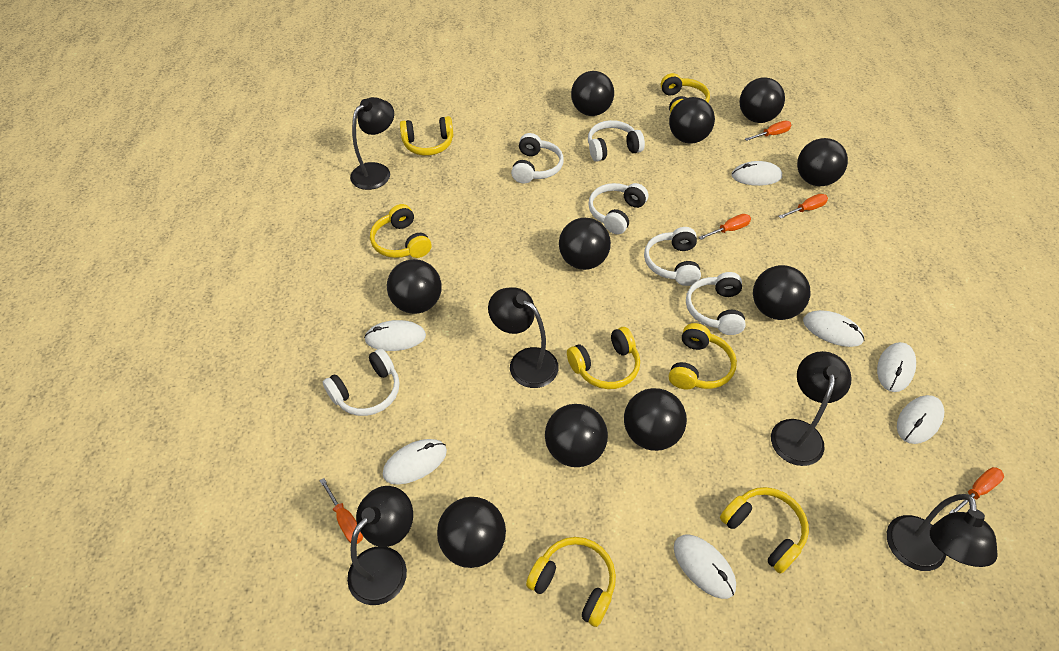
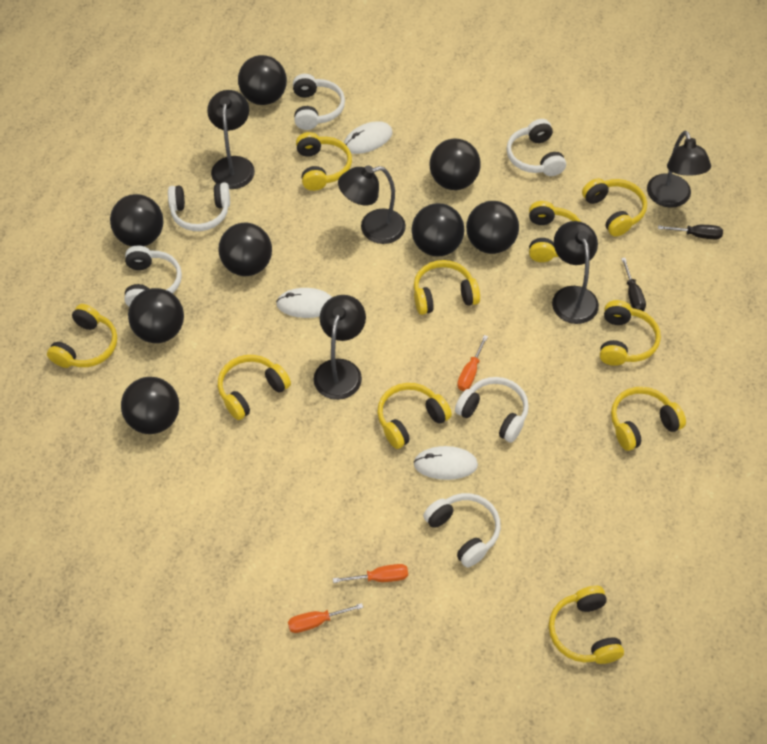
black ball: [387,259,442,314] [437,497,506,568] [545,404,608,467] [559,218,611,270] [571,71,614,116] [624,388,687,451] [669,97,715,144] [739,78,785,123] [753,265,810,320] [797,138,848,186] = 10 -> [110,194,164,246] [121,377,179,434] [128,288,184,343] [219,223,272,276] [238,55,287,105] [411,203,464,257] [429,139,481,190] [466,201,519,254] = 8
black screwdriver: none = 0 -> [621,258,646,311] [658,225,723,239] = 2
orange screwdriver: [320,478,363,544] [699,214,751,240] [745,121,791,141] [778,194,828,219] [949,467,1004,513] = 5 -> [288,603,363,633] [333,564,408,583] [457,335,488,391] = 3
white mouse: [364,320,426,351] [383,439,447,485] [674,534,736,599] [732,161,782,186] [803,310,864,347] [877,342,916,392] [897,395,944,444] = 7 -> [276,288,332,318] [344,121,393,154] [413,446,478,480] = 3
yellow headphones: [370,204,431,258] [400,116,453,156] [526,537,616,627] [567,327,640,389] [661,73,710,113] [669,323,737,390] [720,487,809,574] = 7 -> [47,304,117,368] [218,355,291,420] [296,132,352,191] [377,383,452,449] [414,260,480,315] [529,201,581,262] [549,586,624,664] [582,178,647,237] [600,300,661,366] [611,387,686,451] = 10

